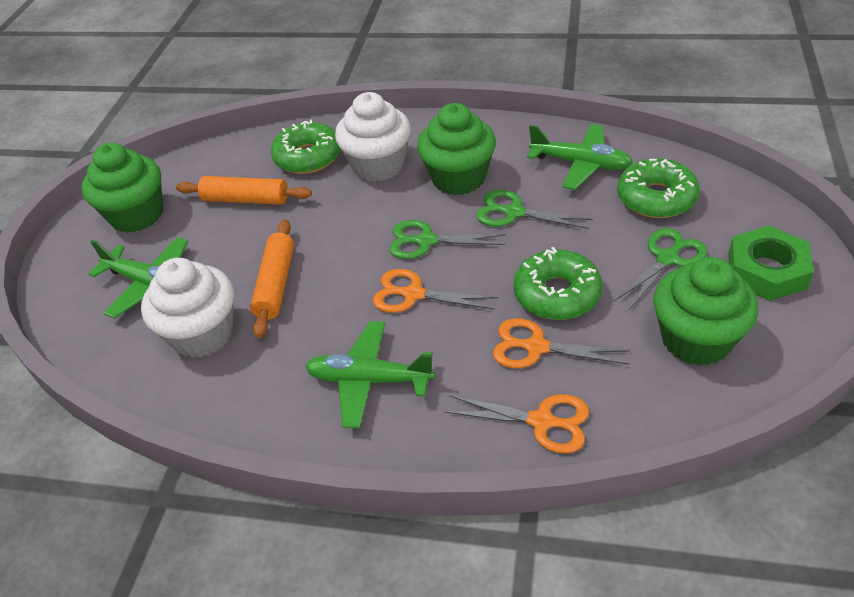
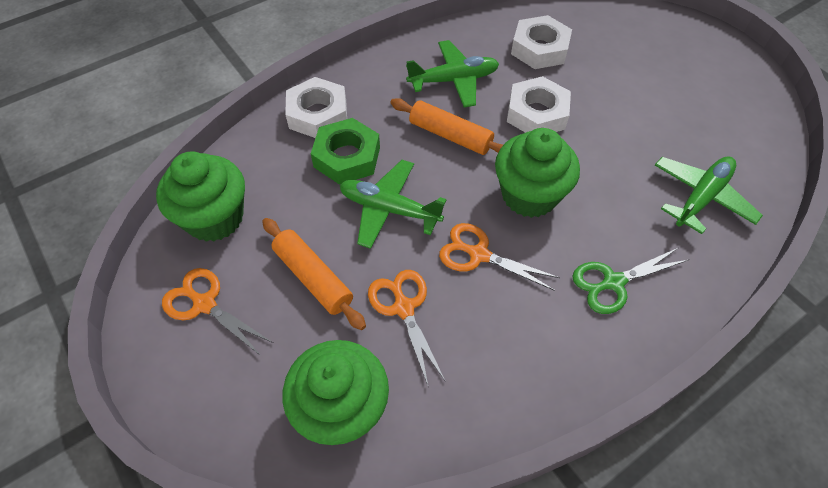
green donut: [271,119,341,174] [513,247,603,320] [617,158,700,218] = 3 -> none = 0
green scissors: [389,220,506,259] [476,190,593,229] [614,228,707,310] = 3 -> [573,248,688,314] = 1
white cupcake: [141,258,234,358] [335,92,411,182] = 2 -> none = 0
white nut: none = 0 -> [285,77,347,138] [507,76,571,133] [511,15,572,69] = 3

